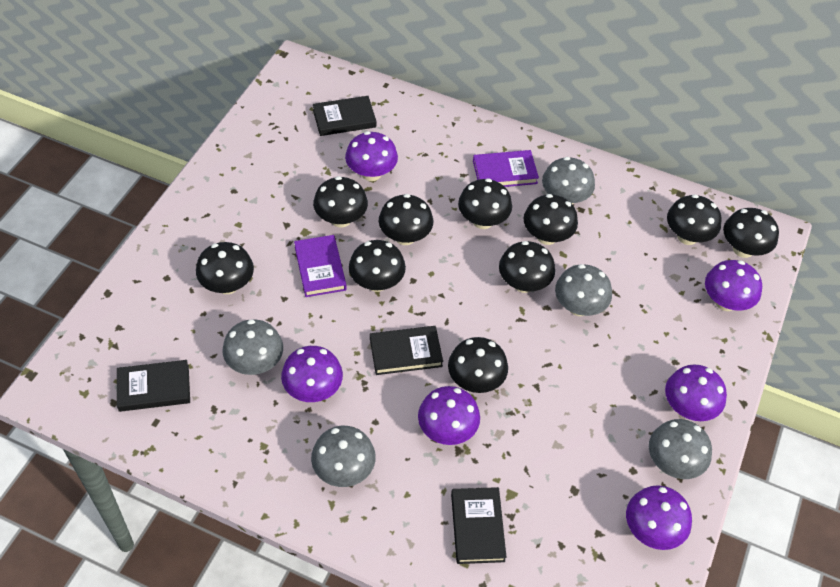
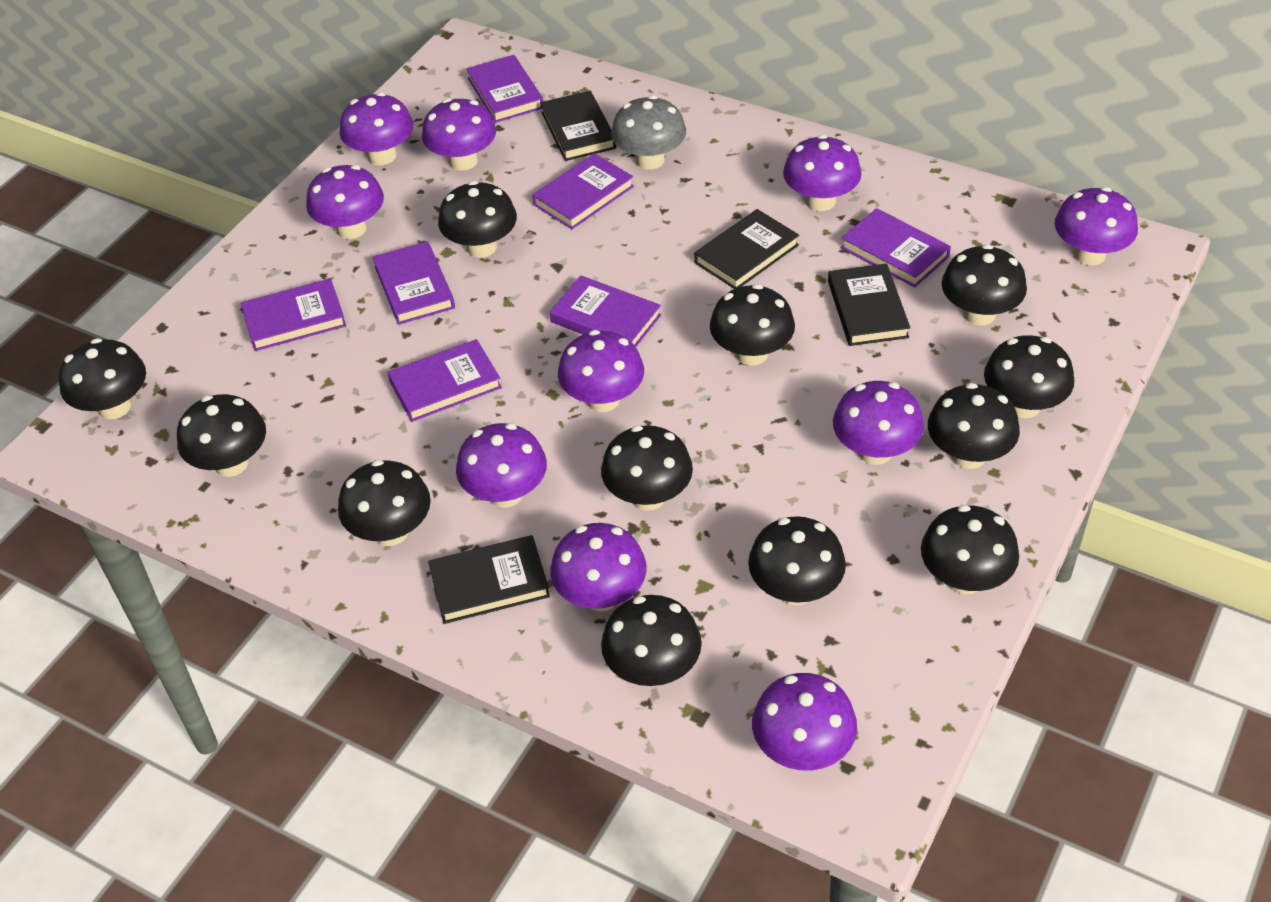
black mushroom: [196,242,254,294] [313,176,368,228] [349,240,406,292] [379,194,433,245] [448,337,508,393] [458,178,512,229] [499,241,555,293] [523,194,578,245] [667,194,722,245] [723,208,779,258] = 10 -> [59,338,146,419] [177,394,266,477] [338,460,431,546] [438,181,517,258] [601,425,693,510] [601,595,702,686] [710,284,795,365] [748,516,846,605] [921,505,1019,594] [928,383,1020,469] [942,244,1027,326] [984,335,1074,418] = 12
grey mushroom: [223,319,283,375] [311,426,376,487] [542,157,595,205] [555,264,612,316] [649,419,712,479] = 5 -> [611,95,686,170] = 1
purple book: [294,235,347,297] [473,150,539,187] = 2 -> [241,278,346,351] [373,241,455,325] [388,339,502,422] [466,55,543,123] [532,153,634,229] [550,275,661,347] [841,208,951,287] = 7
purple mushroom: [281,346,343,402] [345,131,398,181] [418,386,480,445] [626,485,692,550] [665,364,727,421] [705,260,762,311] = 6 -> [306,165,384,239] [340,92,413,165] [422,98,496,171] [456,423,547,508] [550,523,647,611] [558,330,644,412] [752,673,857,770] [783,135,862,211] [833,381,924,465] [1054,187,1138,265] = 10

